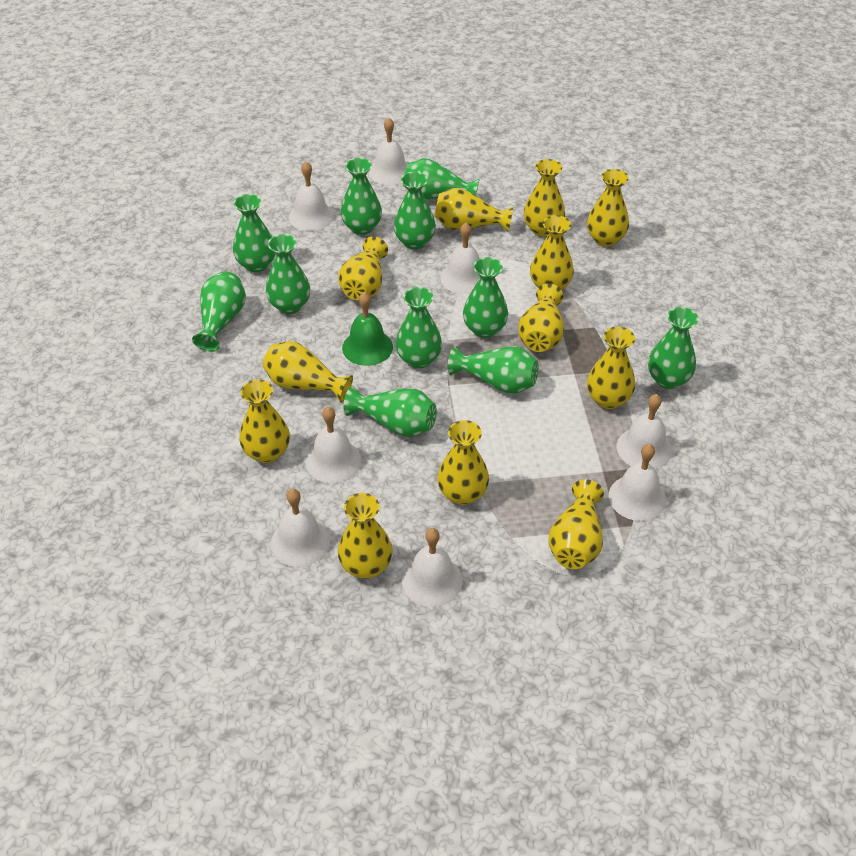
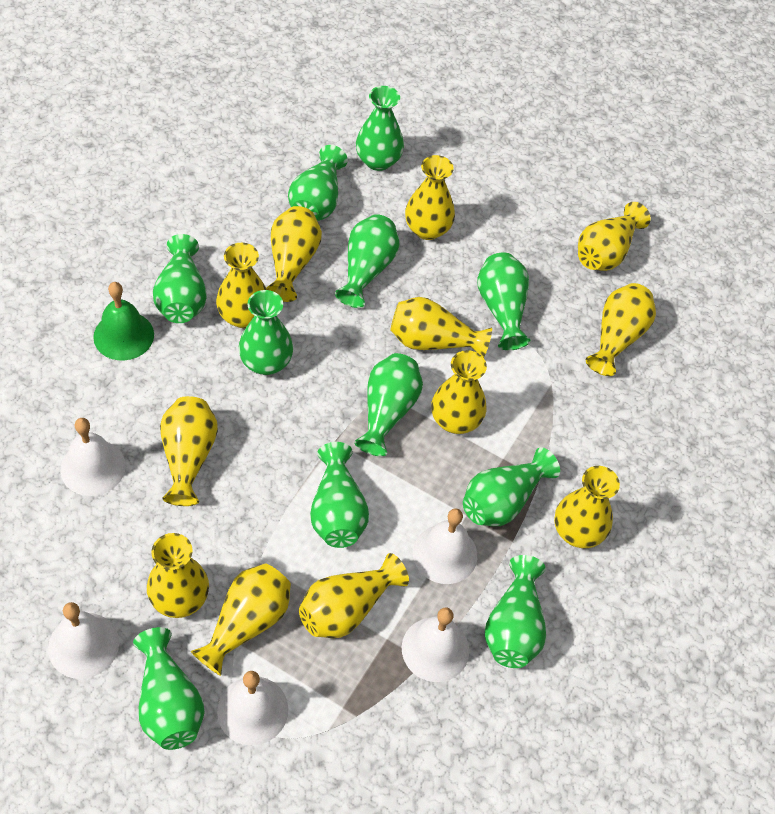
white bell: [271,489,330,567] [289,162,334,231] [306,407,361,483] [369,118,407,186] [402,528,463,607] [440,223,480,294] [609,444,666,521] [617,394,672,469] = 8 -> [48,602,119,679] [60,418,126,496] [217,671,288,745] [402,607,469,682] [413,508,477,584] = 5

